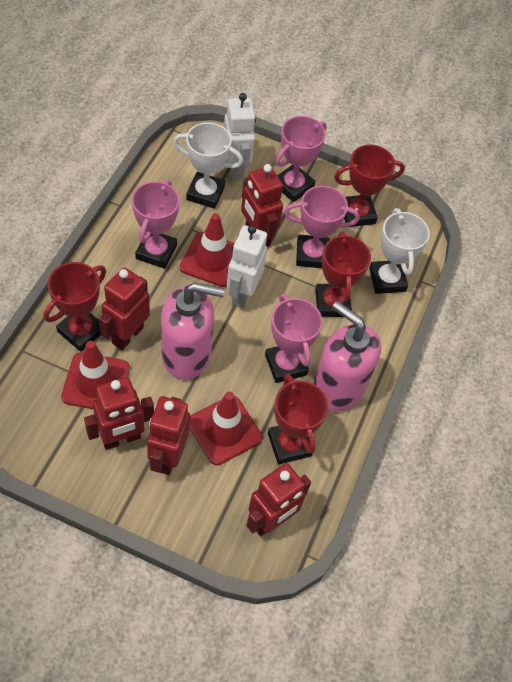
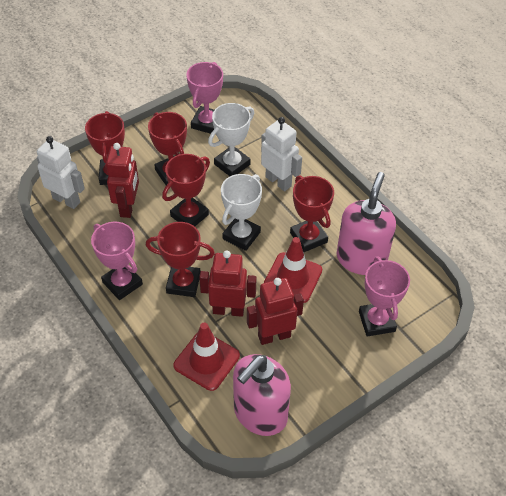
pink trophy: [132,180,180,269] [265,294,322,383] [275,116,327,202] [284,186,359,268] = 4 -> [91,222,143,300] [186,62,223,134] [359,256,410,336] = 3
red robot: [84,377,154,450] [99,268,150,350] [147,396,190,475] [241,164,283,246] [246,463,311,536] = 5 -> [106,143,139,218] [199,250,256,317] [247,278,304,345] = 3
red traffic cone: [61,341,130,409] [180,213,234,287] [190,391,262,465] = 3 -> [173,322,240,391] [264,237,322,303] = 2
red trophy: [44,262,106,352] [268,374,328,464] [315,231,371,317] [334,145,405,227] = 4 -> [85,111,125,185] [146,222,215,297] [148,112,187,185] [162,154,210,226] [290,176,334,252] = 5

